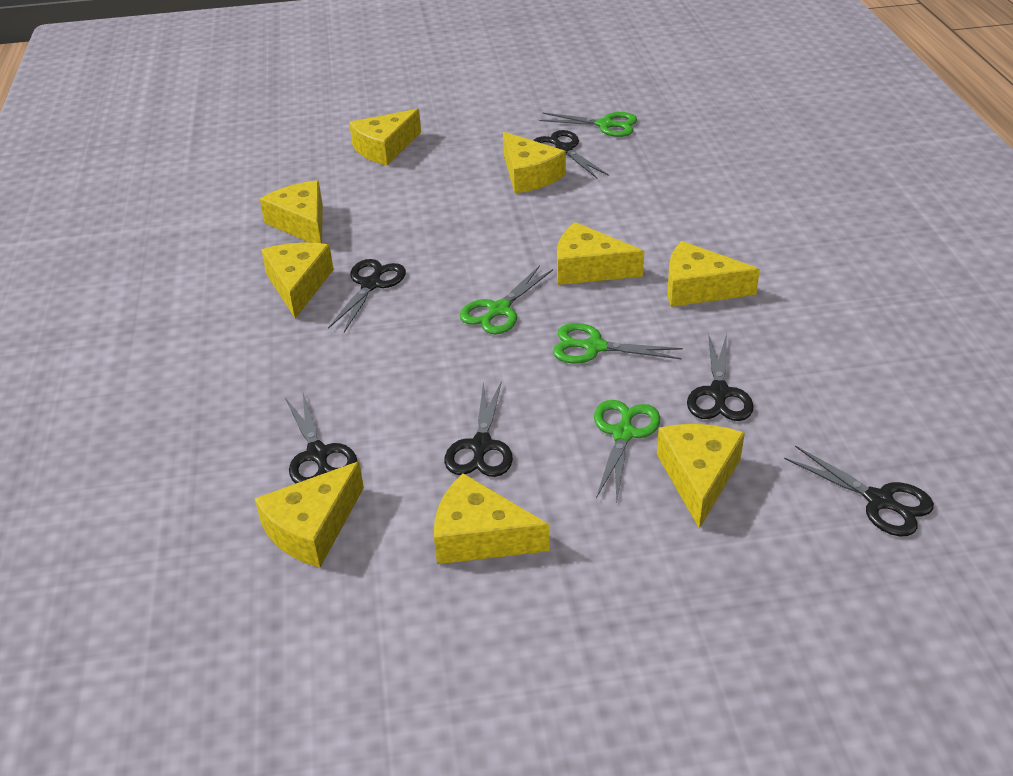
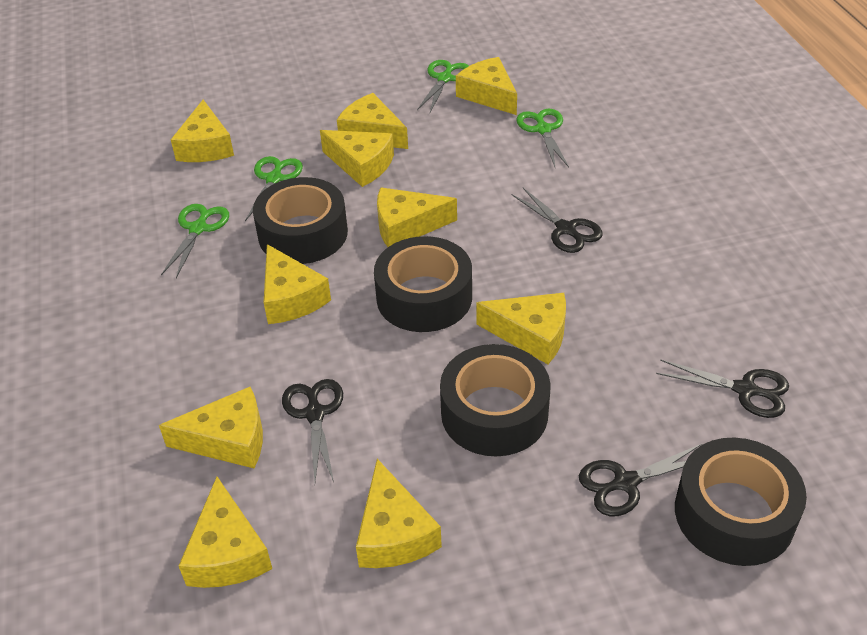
black scissors: [285,393,358,483] [328,259,406,333] [444,380,513,477] [533,130,609,178] [687,334,754,421] [784,446,934,537] = 6 -> [282,379,343,482] [512,188,603,253] [579,443,703,516] [656,359,789,418] = 4
black tape: none = 0 -> [253,177,348,264] [374,236,472,332] [440,344,551,456] [675,438,807,566] = 4
yellow cheese: [254,461,364,568] [260,180,323,243] [261,243,334,318] [349,109,421,166] [434,473,549,564] [503,132,566,193] [557,222,644,285] [657,424,745,529] [667,241,760,307] = 9 -> [159,387,263,468] [171,100,234,162] [179,477,272,588] [263,244,331,324] [320,130,394,187] [337,93,408,149] [356,459,442,568] [377,188,457,247] [456,57,517,115] [476,293,566,364] = 10

